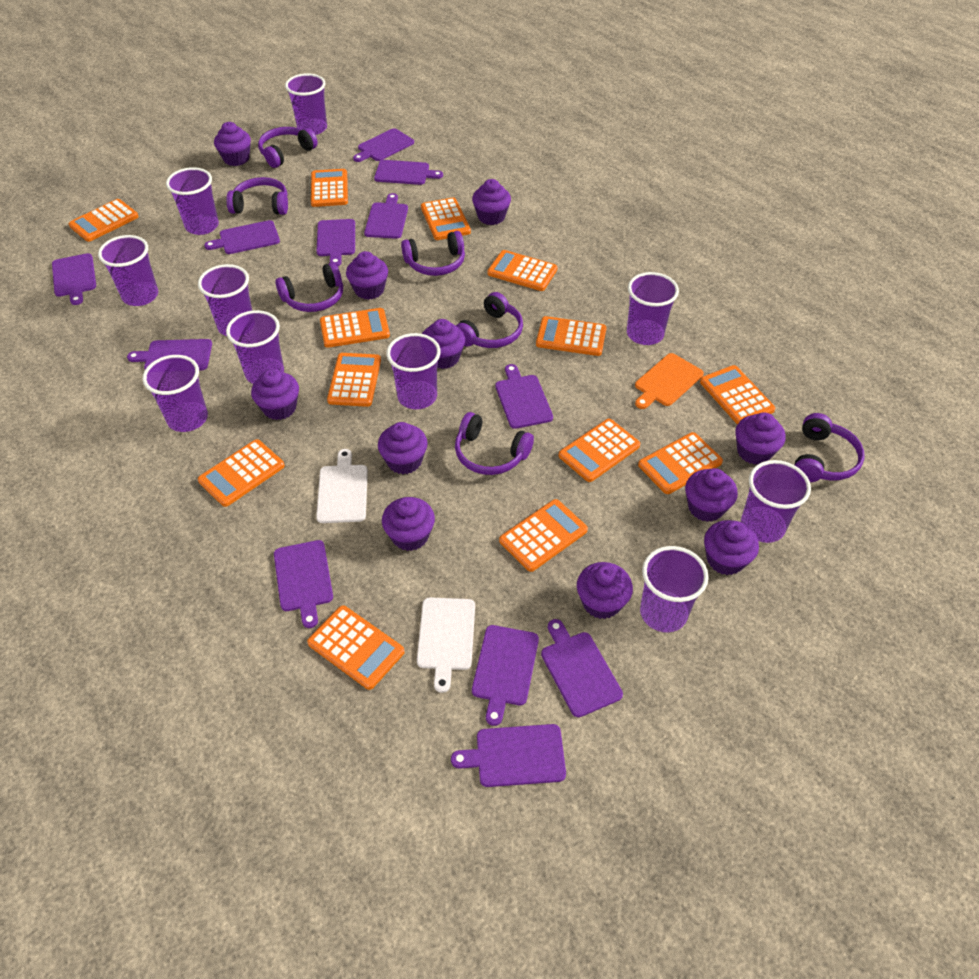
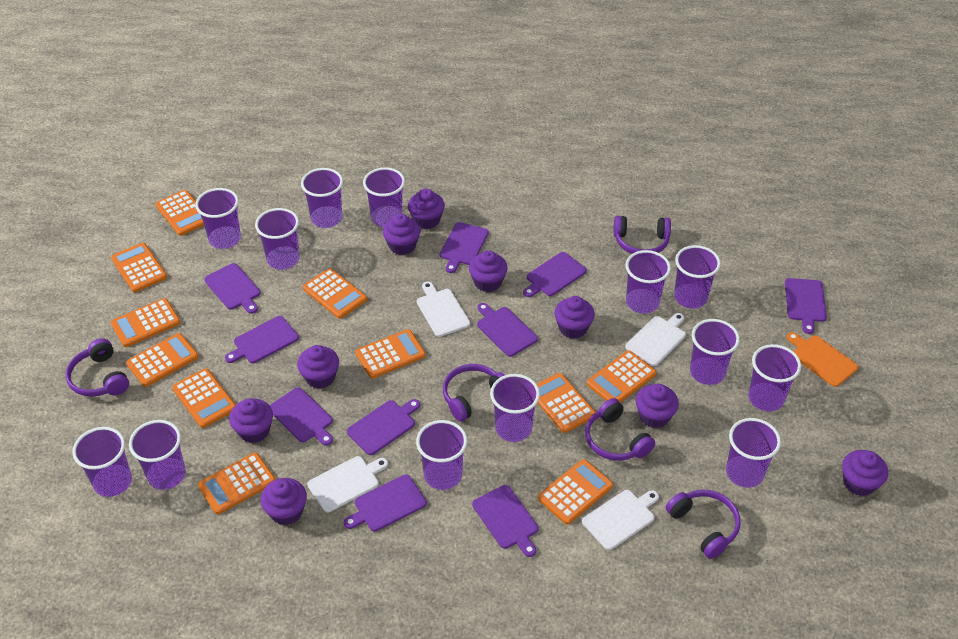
orange calculator: [69,199,139,242] [198,439,285,507] [307,605,405,690] [311,169,348,207] [320,308,390,348] [327,353,381,407] [421,197,471,240] [488,250,557,291] [499,499,588,572] [536,316,607,356] [559,419,640,482] [638,432,723,494] [700,365,775,424] = 13 -> [111,243,167,292] [111,298,180,347] [126,333,199,387] [156,190,204,236] [172,369,236,428] [198,452,276,514] [303,268,367,319] [355,329,426,379] [537,373,596,433] [538,459,613,525] [587,350,656,403] = 11
purple cup: [98,235,158,306] [143,355,208,432] [166,167,219,235] [198,264,252,336] [226,310,284,384] [285,73,327,135] [386,333,441,409] [627,272,679,345] [640,546,709,633] [741,460,811,543] = 10 -> [72,427,132,497] [129,420,186,490] [195,188,241,249] [255,208,300,270] [301,168,343,228] [363,167,405,227] [416,420,467,490] [490,374,540,442] [625,250,671,314] [674,245,721,309] [690,319,740,385] [726,418,781,488] [748,344,801,411] = 13
purple cupcake: [214,122,251,166] [251,369,299,420] [346,251,388,300] [378,422,428,474] [382,497,435,551] [422,319,465,369] [472,179,511,225] [577,562,633,619] [685,468,738,522] [704,520,759,575] [735,412,786,465] = 11 -> [229,398,273,443] [261,478,307,525] [297,345,339,389] [383,214,420,255] [408,188,445,229] [469,250,508,292] [554,296,595,339] [636,384,679,428] [842,450,888,496] = 9
purple cutting board: [52,253,96,305] [127,339,212,371] [204,220,280,254] [274,540,333,628] [317,219,355,266] [353,128,414,162] [364,193,408,239] [374,160,443,185] [451,724,566,787] [472,625,539,726] [495,364,553,429] [541,619,623,717] = 12 -> [204,263,261,314] [225,316,299,363] [269,387,333,446] [344,474,427,532] [347,399,420,455] [440,222,489,273] [472,485,539,557] [477,303,538,357] [523,252,587,297] [785,278,827,334] = 10
purple headphones: [226,177,288,215] [258,127,318,168] [275,262,343,312] [401,231,465,276] [455,412,534,475] [456,292,523,348] [795,413,865,482] = 7 -> [65,338,129,397] [443,364,505,422] [585,398,655,461] [613,216,671,254] [666,490,741,559] = 5
white cutting board: [316,449,368,523] [417,598,475,693] = 2 -> [307,456,388,513] [417,282,470,337] [582,490,659,550] [625,313,686,366] = 4

